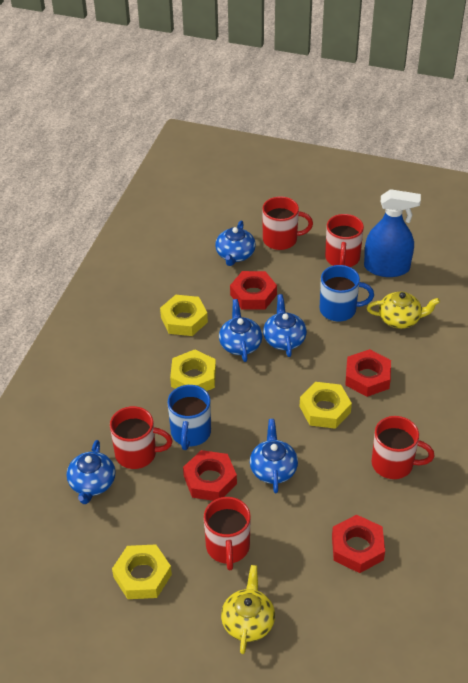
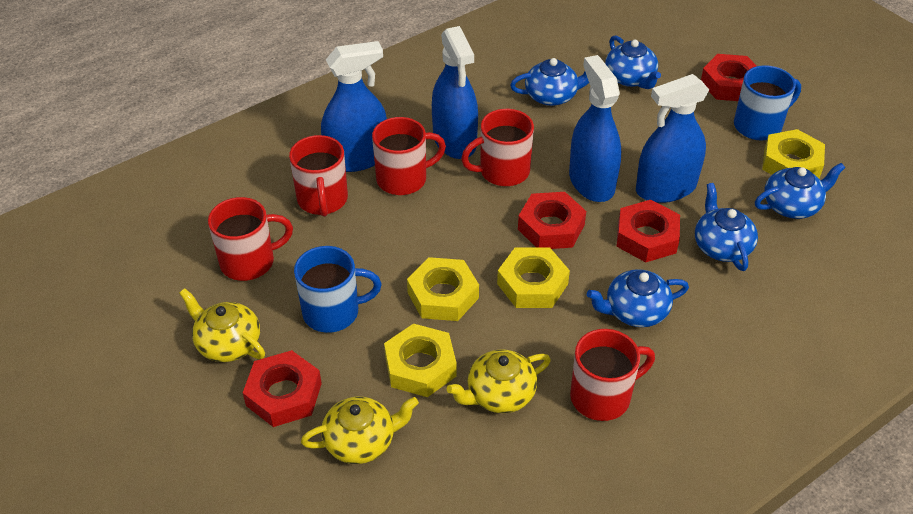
blue spray bottle: [364,189,421,277] = 1 -> [321,41,387,172] [432,26,478,159] [569,55,621,202] [636,74,709,203] = 4
yellow teapot: [221,565,275,654] [367,291,440,329] = 2 -> [179,288,265,362] [301,397,419,464] [447,349,551,413] = 3

